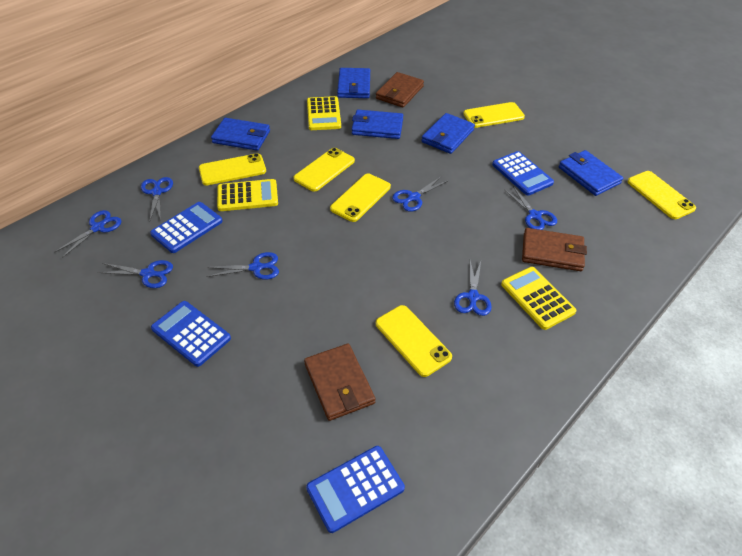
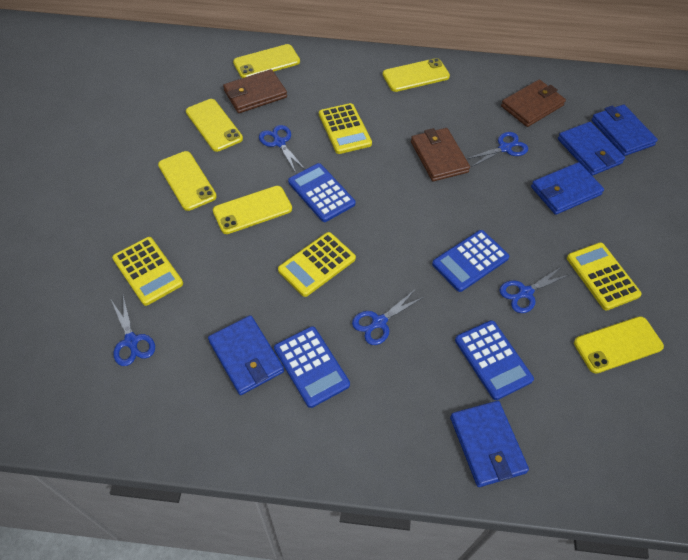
blue scissors: [55,210,122,258] [98,260,173,288] [141,177,173,222] [206,252,279,280] [392,176,449,212] [454,261,492,316] [505,186,557,230] = 7 -> [111,296,155,366] [259,125,306,173] [352,289,424,345] [466,132,528,167] [499,267,571,313] = 5
yellow calculator: [217,179,278,211] [307,96,341,130] [501,267,577,330] = 3 -> [112,237,183,306] [278,232,356,297] [319,103,372,154] [567,243,642,311] = 4

